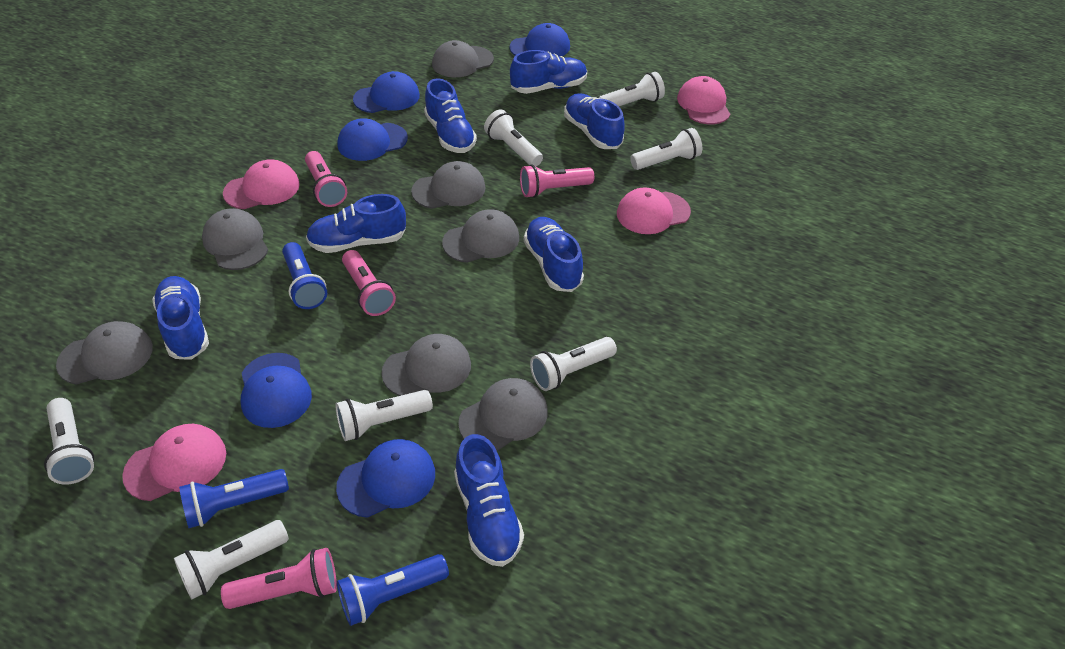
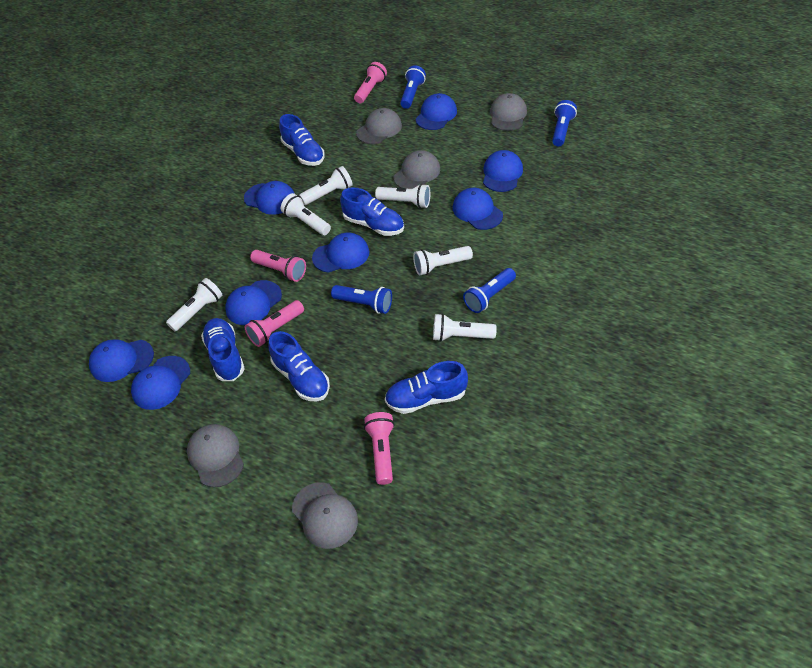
blue cap: [241,353,312,428] [336,439,435,518] [338,118,408,161] [353,71,420,113] [509,23,570,57] = 5 -> [89,339,154,382] [131,356,190,410] [225,280,282,325] [244,181,295,215] [312,232,369,273] [415,93,457,130] [453,188,503,230] [483,150,523,192] = 8
blue flashlight: [179,469,289,528] [282,242,327,309] [337,554,449,626] = 3 -> [331,285,392,314] [400,65,426,109] [463,268,516,313] [552,100,577,146] = 4
blue shoe: [152,276,209,360] [306,194,406,253] [424,78,477,153] [454,434,524,567] [510,50,587,94] [524,217,584,292] [564,93,625,149] = 7 -> [201,318,245,381] [268,331,330,402] [279,114,325,166] [340,187,404,236] [385,361,468,414] = 5
grey cap: [56,321,153,385] [202,208,268,270] [381,334,471,396] [411,161,486,209] [432,40,494,77] [442,209,519,263] [458,378,548,451] = 7 -> [187,424,244,487] [292,482,358,549] [356,108,402,144] [394,150,440,189] [490,93,527,131] = 5
pink cap: [122,424,226,501] [223,159,300,209] [617,187,691,234] [677,76,730,124] = 4 -> none = 0
white flashlight: [44,398,94,484] [174,520,289,600] [335,390,433,441] [484,109,543,167] [530,337,617,391] [599,72,665,106] [630,128,702,170] = 7 -> [166,278,222,331] [281,193,331,235] [299,166,353,205] [375,184,430,208] [413,246,473,275] [433,313,497,342] = 6

